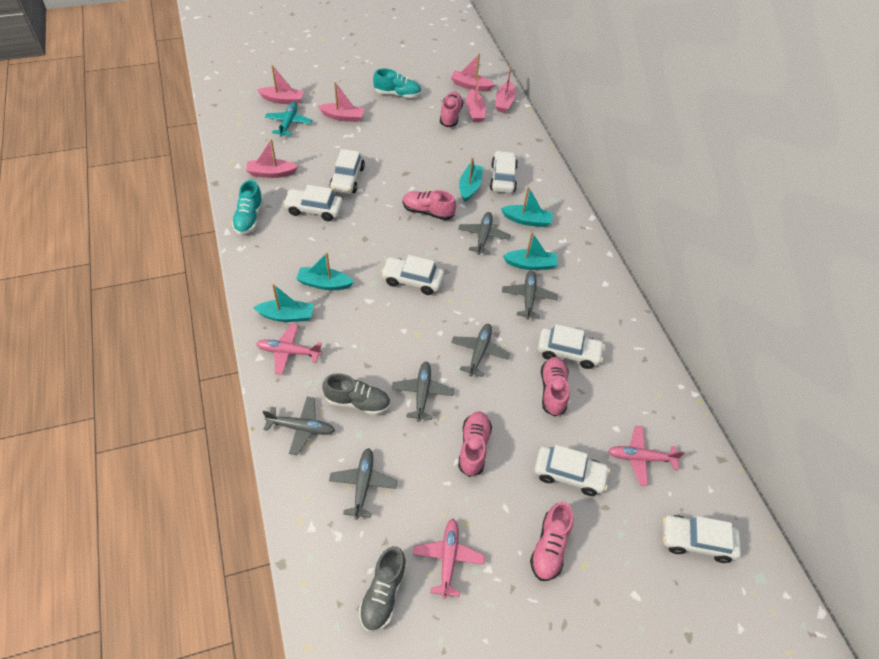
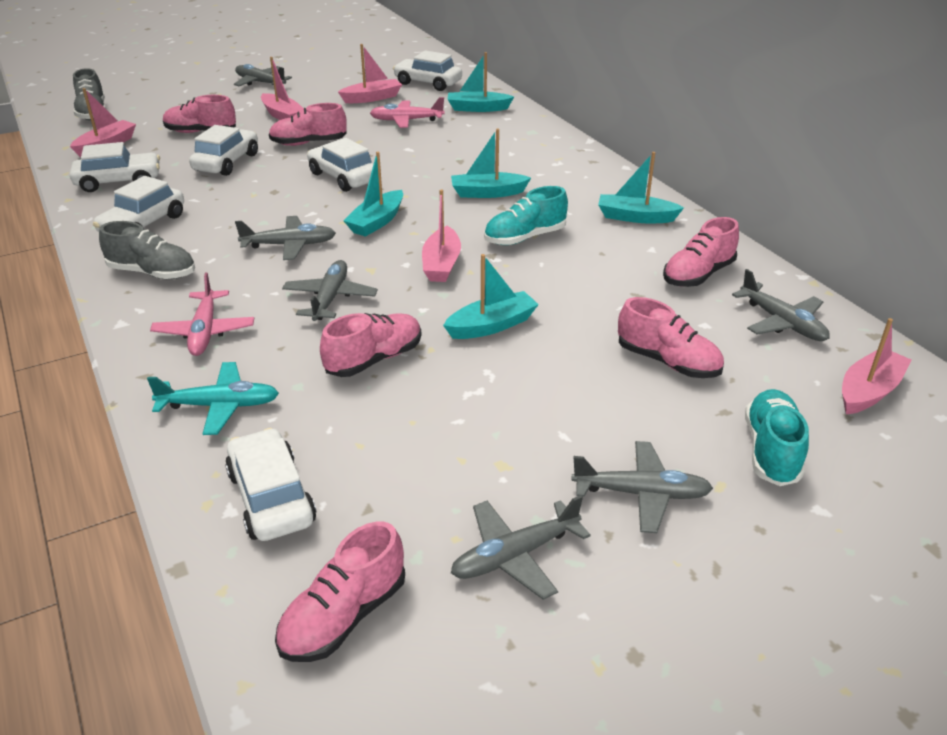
pink boat: [246,139,298,178] [257,65,304,105] [318,82,365,122] [451,54,494,92] [466,75,486,122] [495,66,516,113] = 6 -> [70,88,136,157] [261,57,304,120] [338,44,402,103] [422,190,461,282] [842,318,912,414] = 5
pink plane: [256,324,322,375] [413,519,485,599] [608,426,685,486] = 3 -> [150,272,254,356] [370,97,445,128] = 2
pink shoe: [403,190,456,220] [440,91,464,127] [458,411,492,477] [530,502,573,581] [541,357,569,417] = 5 -> [163,95,236,133] [269,103,347,146] [275,521,405,662] [320,313,421,377] [618,297,724,378] [663,217,739,287] = 6
white car: [283,185,343,221] [330,149,365,194] [381,255,444,295] [490,151,518,193] [534,445,610,496] [538,324,605,369] [663,515,741,563] = 7 -> [70,142,160,192] [93,176,184,232] [189,125,258,176] [225,428,316,541] [307,138,373,192] [393,51,462,91] = 6

